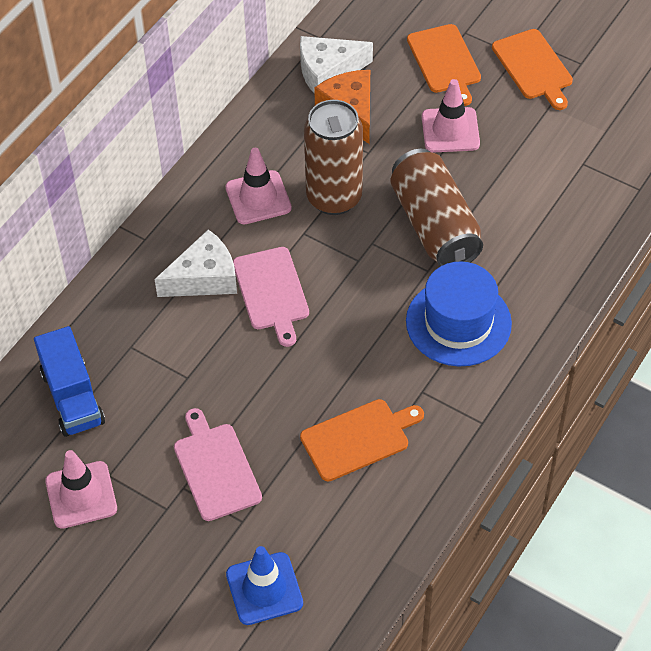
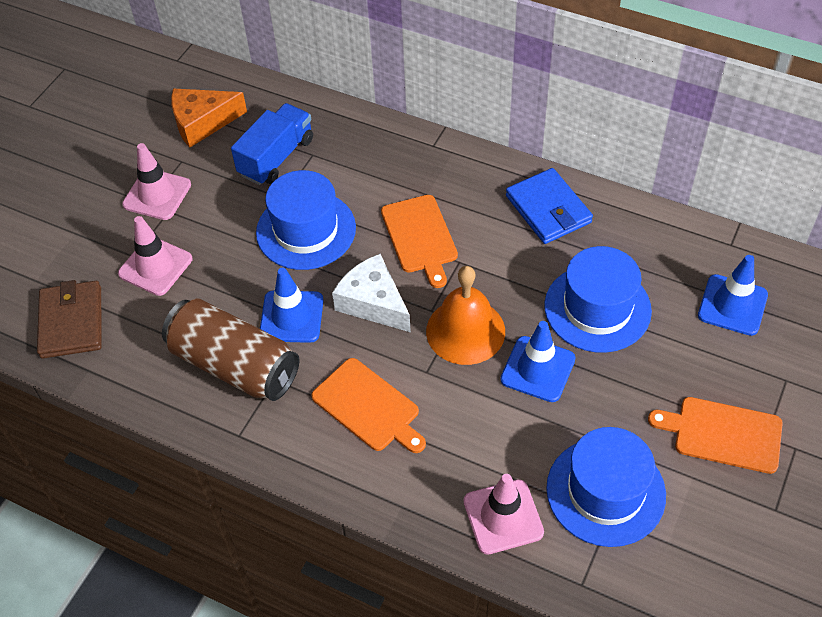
blue hat: [406,261,512,366] = 1 -> [256,170,356,270] [544,246,652,353] [546,427,666,547] = 3
blue traffic cone: [226,546,303,625] = 1 -> [260,267,324,343] [500,321,576,402] [698,255,768,336] = 3
blue wallet: none = 0 -> [506,168,593,244] = 1
brown can: [304,100,363,215] [390,149,483,267] = 2 -> [162,299,299,401] = 1
brown wallet: none = 0 -> [37,280,101,359] = 1
orange bell: none = 0 -> [426,266,505,365] = 1
pink cutting board: [174,408,262,521] [233,247,309,347] = 2 -> none = 0
white cheese: [154,229,237,297] [300,36,373,94] = 2 -> [332,254,411,332] = 1

